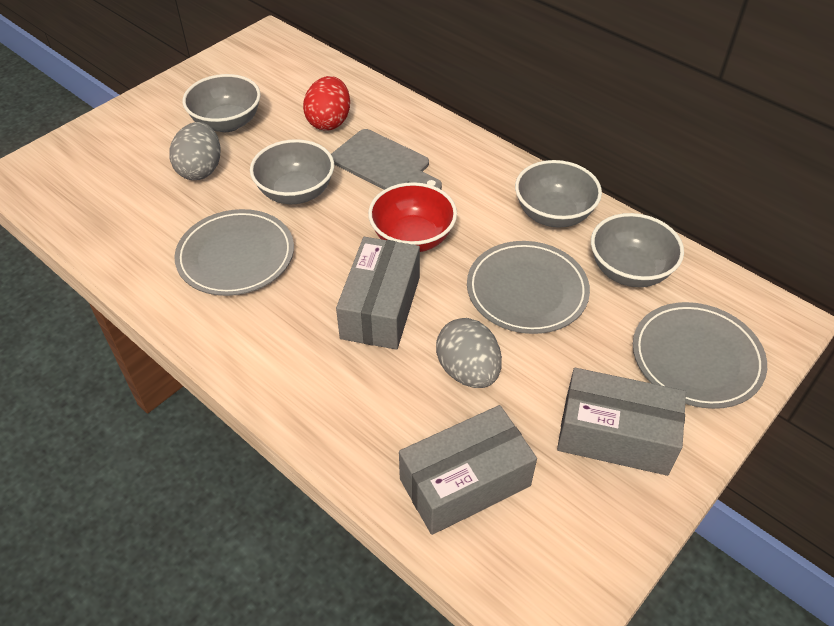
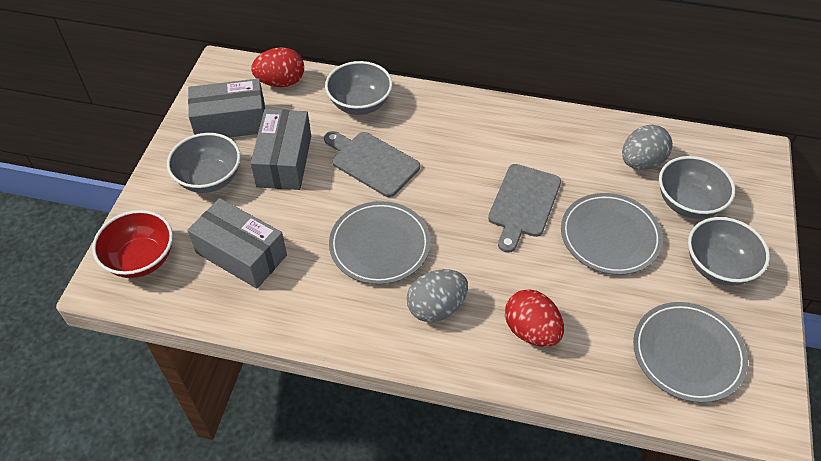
grey cutting board: [331,129,442,190] = 1 -> [324,131,420,197] [488,164,561,253] = 2
red egg: [303,76,350,130] = 1 -> [251,47,304,87] [505,289,564,347] = 2

